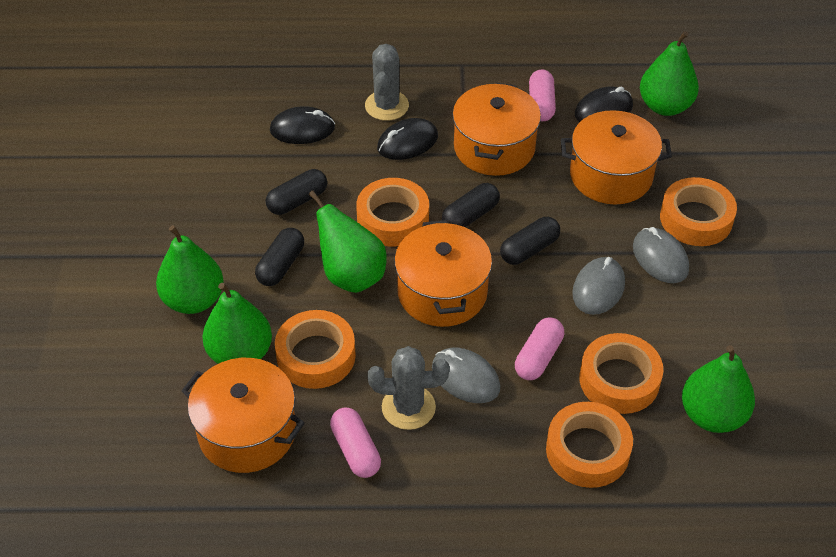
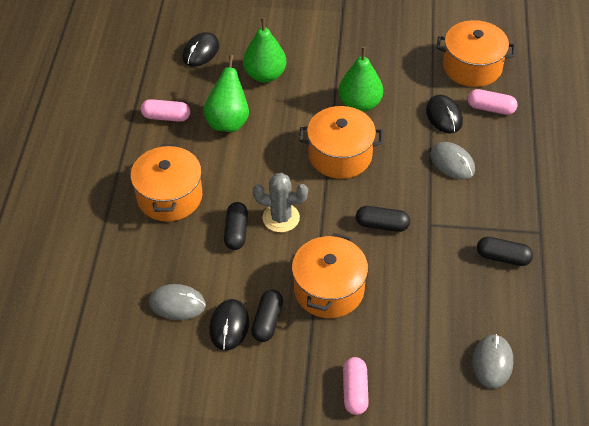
green pear: [156,225,224,314] [202,283,272,364] [309,190,386,293] [640,31,699,116] [682,345,755,433] = 5 -> [203,55,249,132] [243,17,286,83] [339,47,383,112] = 3
grey cactus: [365,44,409,121] [368,346,449,430] = 2 -> [253,173,308,232] = 1
orange tape: [275,310,356,389] [356,178,429,246] [546,402,633,488] [579,333,663,414] [660,177,737,246] = 5 -> none = 0

